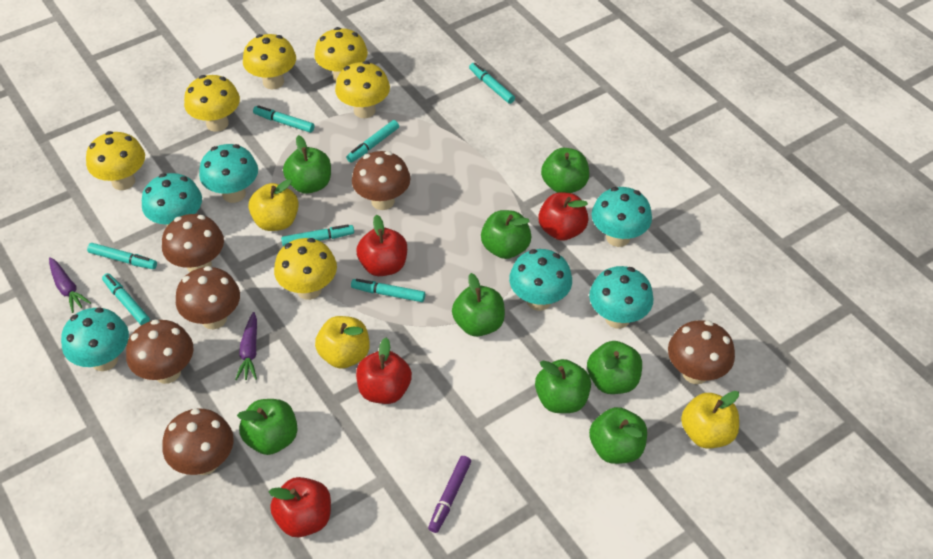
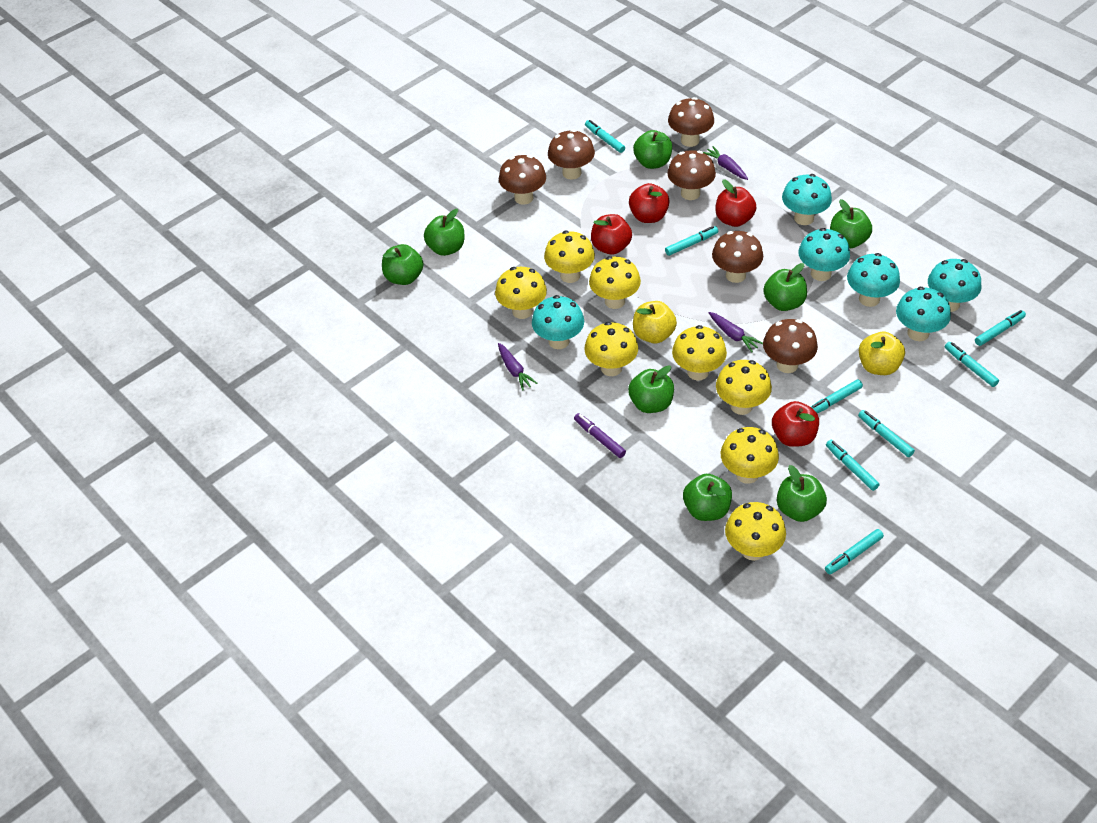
purple carrot: [49,257,91,313] [235,312,257,380] = 2 -> [498,343,538,391] [703,146,748,180] [709,312,763,352] = 3
turquoise marker: [87,243,157,269] [102,273,150,325] [253,105,315,133] [281,224,354,247] [346,120,399,163] [351,279,425,302] [469,63,515,104] = 7 -> [585,120,625,153] [665,226,718,256] [811,379,863,413] [825,529,884,574] [826,440,880,491] [858,410,915,457] [945,342,999,387] [975,310,1026,346] = 8
yellow apple: [248,179,299,231] [315,316,370,369] [681,391,739,449] = 3 -> [633,301,677,343] [859,332,905,375] = 2
yellow mushroom: [86,131,145,190] [184,75,240,132] [243,34,296,89] [274,238,337,300] [314,27,368,81] [335,61,390,118] = 6 -> [495,267,547,319] [544,231,595,283] [584,322,638,376] [589,256,641,309] [672,325,727,380] [716,360,772,415] [721,427,779,484] [725,502,786,561] = 8

